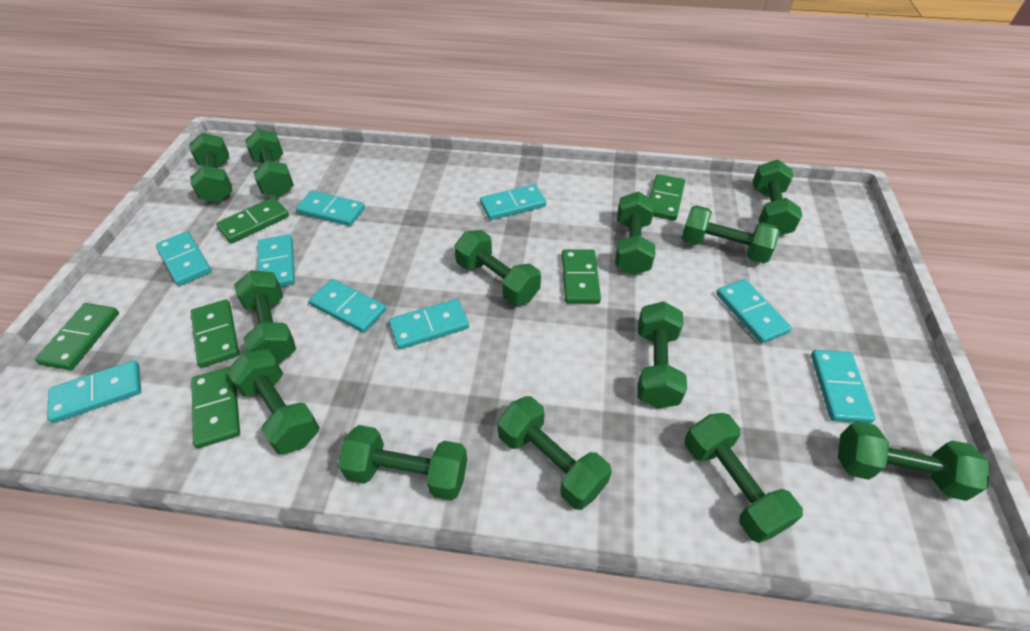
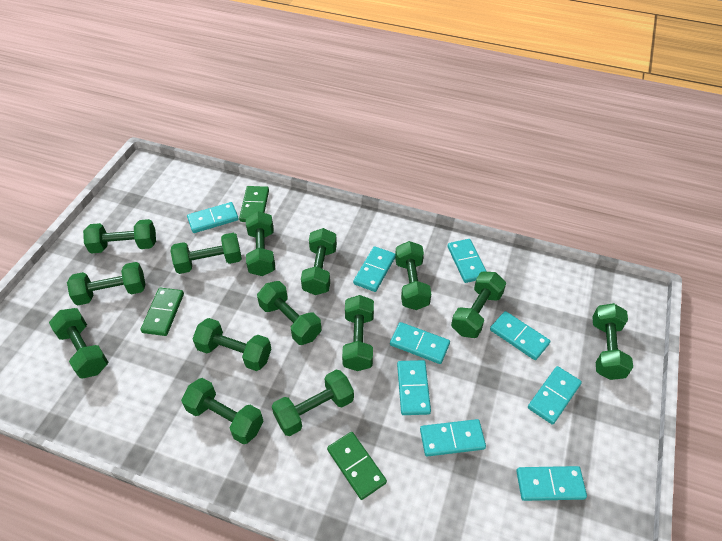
green domino: [35,303,119,370] [191,300,239,368] [191,367,240,448] [216,197,289,243] [562,250,601,304] [650,174,685,221] = 6 -> [141,287,184,336] [239,186,269,222] [327,432,387,500] = 3
green dumbbell: [190,133,232,203] [227,349,320,455] [234,270,296,364] [245,129,294,197] [338,425,467,501] [454,230,541,306] [497,396,612,510] [615,191,655,275] [637,301,687,408] [681,205,780,263] [684,413,803,543] [753,160,802,236] [838,421,990,501] = 13 -> [49,308,108,379] [67,262,146,305] [83,219,156,254] [171,233,242,274] [181,378,263,444] [193,318,271,371] [246,211,275,276] [257,281,322,345] [272,370,354,436] [301,228,337,295] [342,295,374,371] [395,241,431,310] [451,272,506,338] [592,303,633,380] = 14

